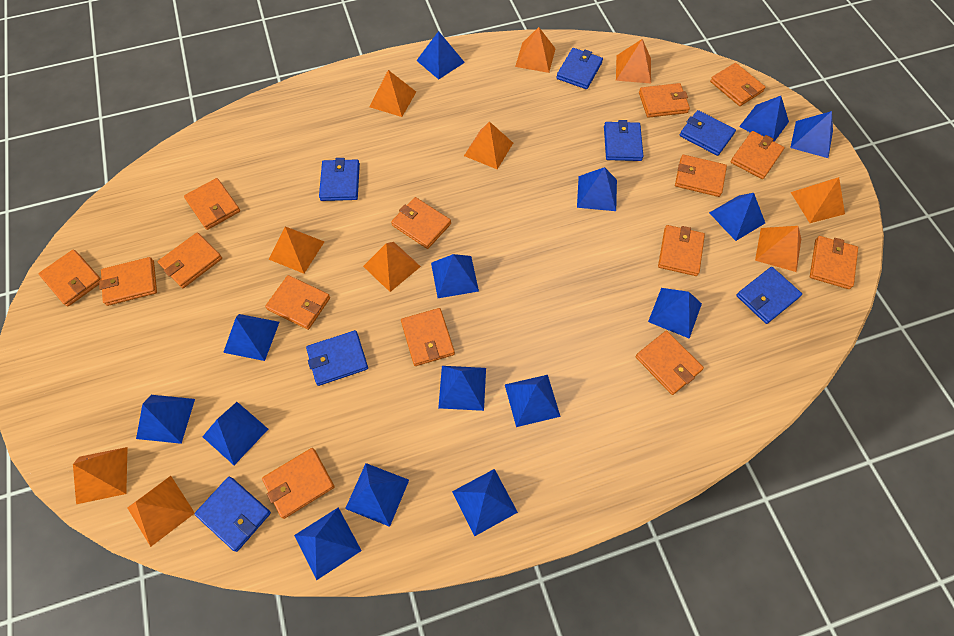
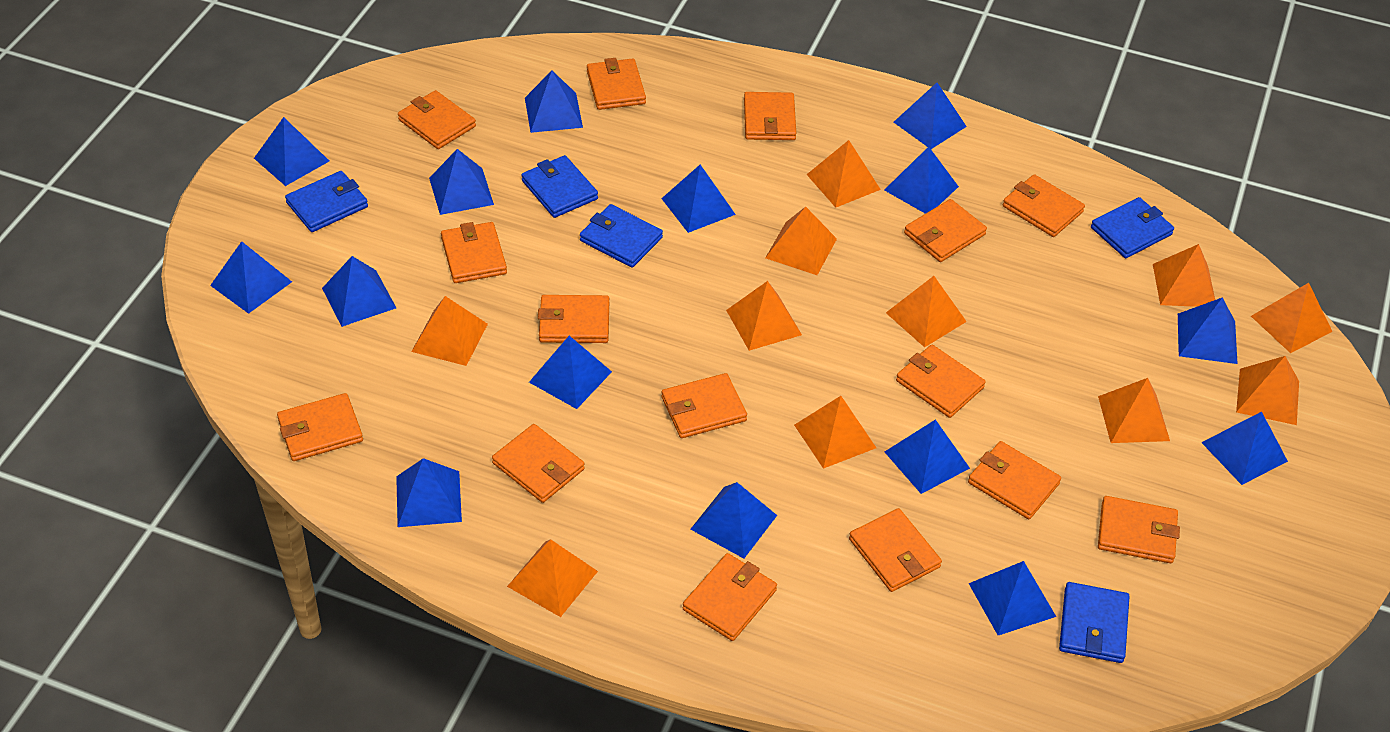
blue wallet: [195,477,271,552] [306,330,368,386] [319,158,360,201] [556,48,603,89] [604,120,644,161] [679,110,736,156] [736,267,802,324] = 7 -> [285,171,368,232] [521,155,598,218] [580,204,663,268] [1059,582,1129,663] [1091,197,1174,258] = 5
orange pyramid: [73,447,128,504] [127,476,195,547] [269,227,324,274] [363,242,421,292] [370,70,416,117] [464,121,513,169] [515,27,556,73] [616,39,651,83] [755,226,801,272] [791,177,845,223] = 10 -> [411,296,488,366] [507,539,598,617] [726,281,802,351] [765,207,837,275] [794,396,876,469] [806,140,881,208] [886,276,967,347] [1098,378,1170,443] [1153,244,1215,307] [1236,356,1299,425] [1251,283,1333,353] = 11

